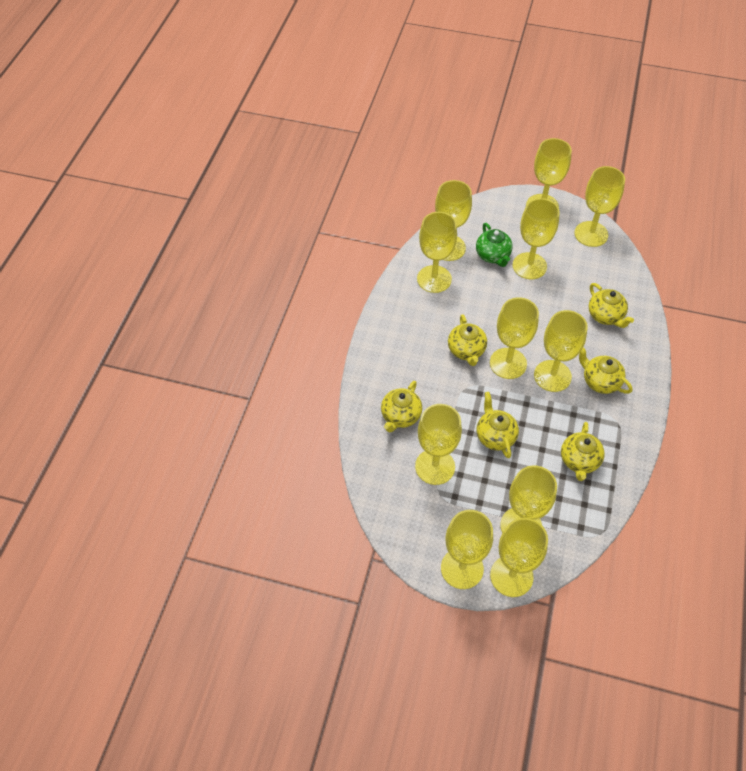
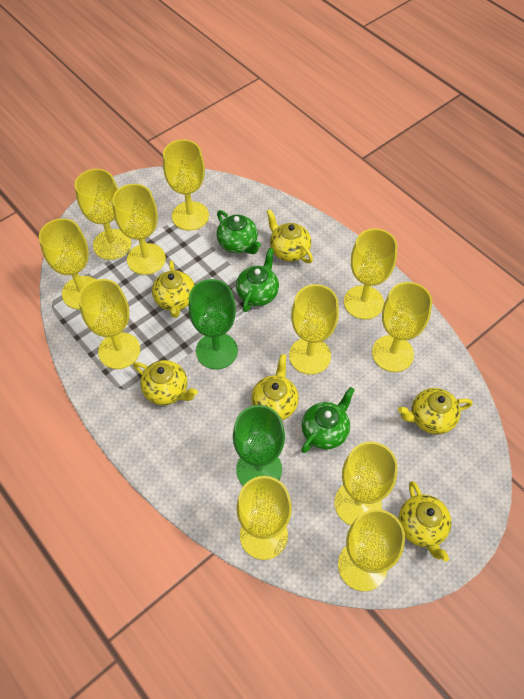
green goblet: none = 0 -> [188,279,238,369] [233,405,285,486] = 2
green teapot: [476,223,513,267] = 1 -> [217,210,261,254] [236,248,279,312] [301,387,355,453] = 3

